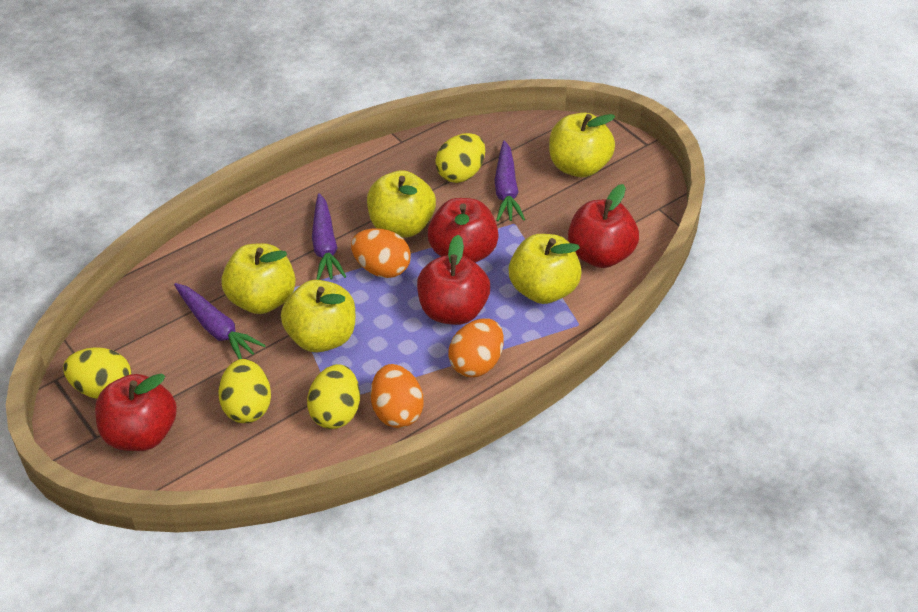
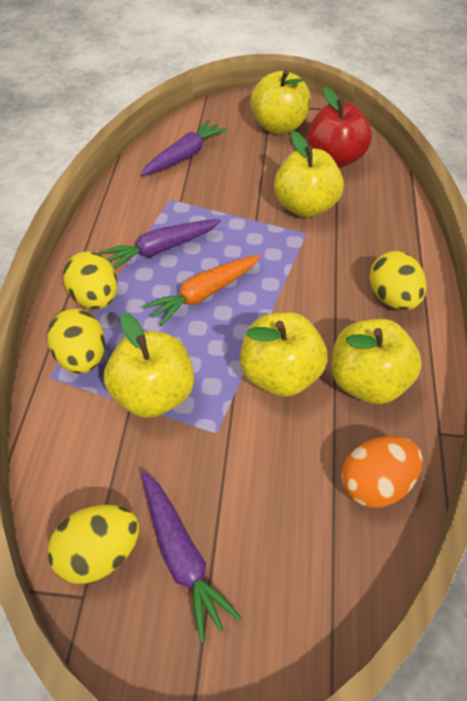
orange carrot: none = 0 -> [143,254,261,327] = 1
orange egg: [351,228,411,278] [371,364,424,428] [448,318,504,377] = 3 -> [341,436,423,508] = 1
red apple: [95,373,177,451] [417,235,490,325] [428,198,499,263] [568,184,639,268] = 4 -> [307,87,372,168] = 1

